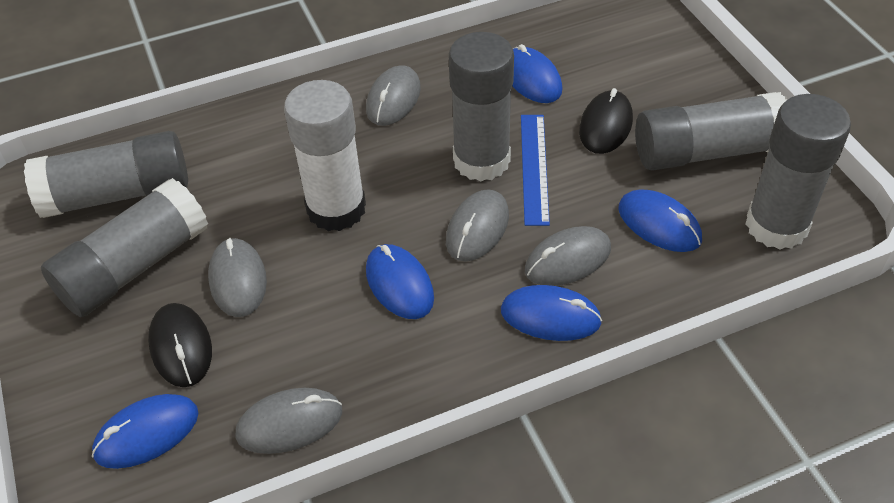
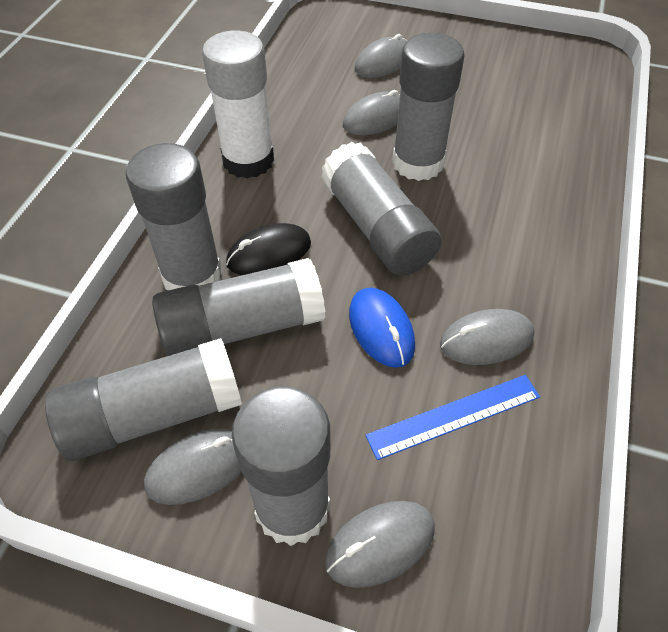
black mouse: [148,303,212,387] [579,88,633,154] = 2 -> [226,223,311,275] = 1
blue mouse: [92,394,198,469] [366,244,434,319] [501,285,602,341] [512,44,563,103] [618,189,702,252] = 5 -> [349,288,415,368] = 1
grey glue stick: [24,131,188,218] [41,178,208,317] [448,32,514,182] [635,92,787,170] [745,94,851,250] = 5 -> [45,338,242,461] [126,143,222,290] [152,258,325,356] [232,386,330,546] [321,142,441,276] [392,33,464,181] = 6

